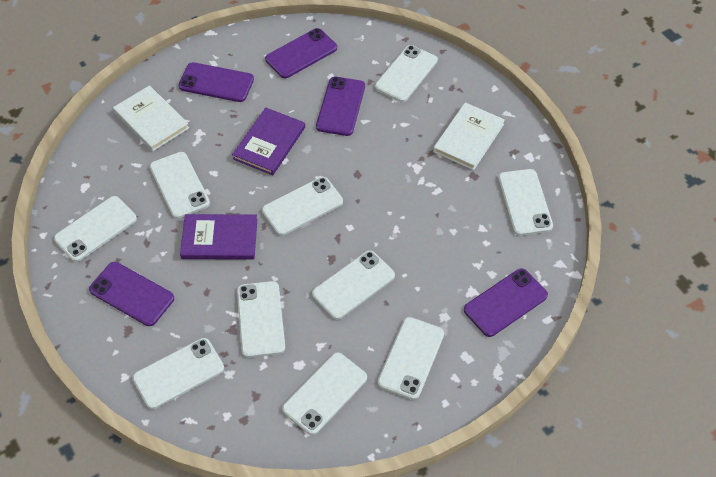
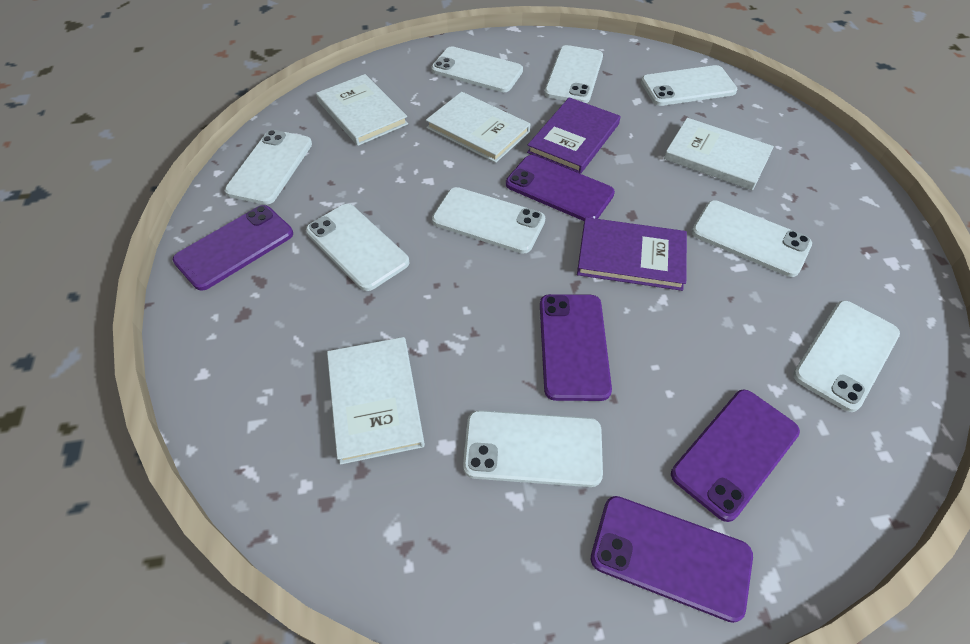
white book: [113,85,189,151] [433,102,505,170] = 2 -> [316,74,408,146] [327,337,425,465] [426,92,530,163] [664,118,774,190] = 4
white phone: [54,196,137,262] [133,338,224,409] [150,152,210,219] [237,281,285,358] [262,177,343,236] [282,353,367,435] [312,251,395,320] [375,45,438,102] [378,317,444,400] [498,169,553,236] = 10 -> [225,130,312,205] [306,204,409,291] [431,47,523,92] [432,187,545,254] [463,410,603,487] [544,45,603,103] [641,65,738,106] [692,200,812,277] [793,301,900,412] = 9

